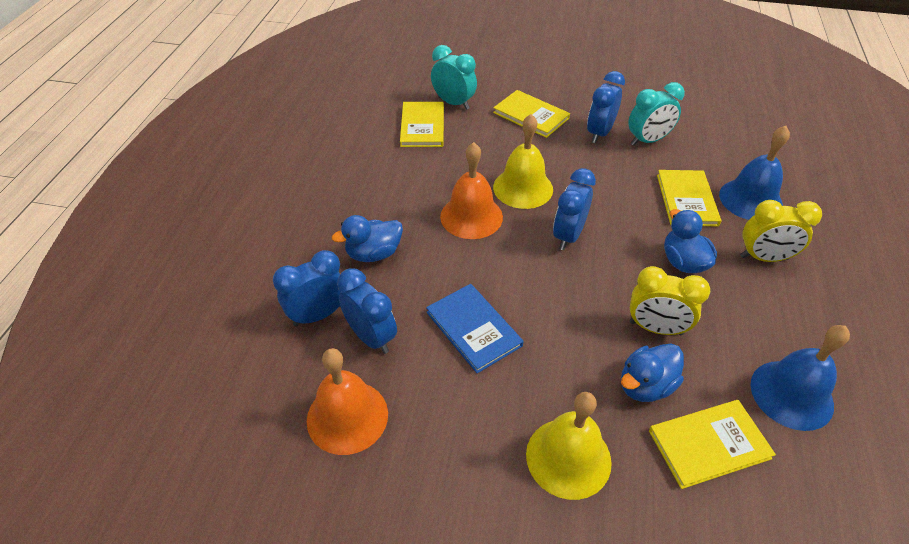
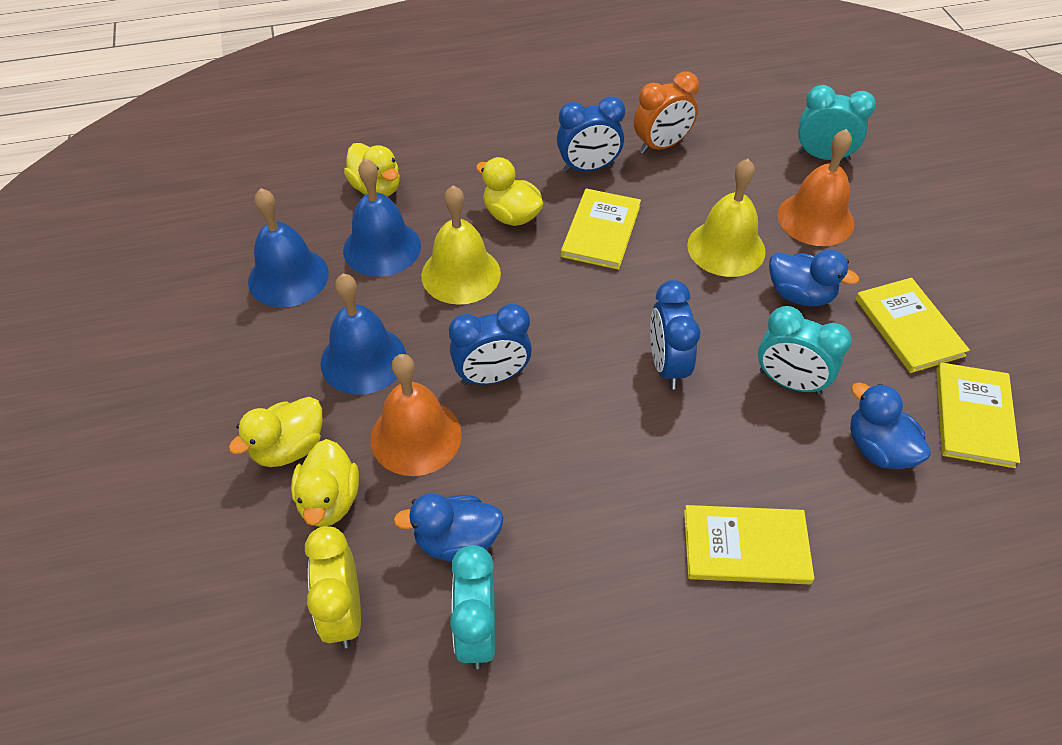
blue bell: [719,126,790,220] [750,325,850,431] = 2 -> [248,188,329,307] [320,274,406,395] [343,158,421,277] = 3
blue book: [426,284,524,374] = 1 -> none = 0
blue clock: [273,250,341,326] [337,268,397,354] [553,168,596,250] [587,71,625,143] = 4 -> [449,304,532,385] [557,96,625,173] [650,280,700,389] = 3
orange clock: none = 0 -> [634,71,699,154] = 1
turquoise clock: [431,45,477,110] [628,82,685,146] = 2 -> [450,545,495,669] [758,306,852,395] [797,85,876,162] = 3
yellow clock: [630,266,711,335] [740,200,822,262] = 2 -> [305,526,361,648] = 1
yellow duck: none = 0 -> [229,397,322,467] [291,439,359,527] [344,143,400,197] [476,157,543,226] = 4

